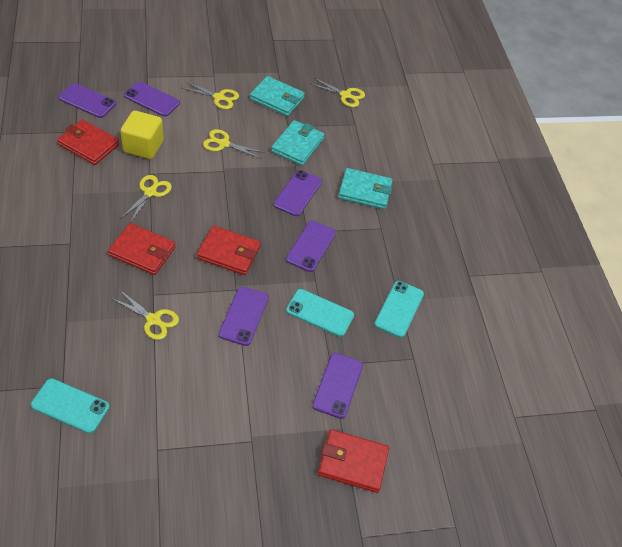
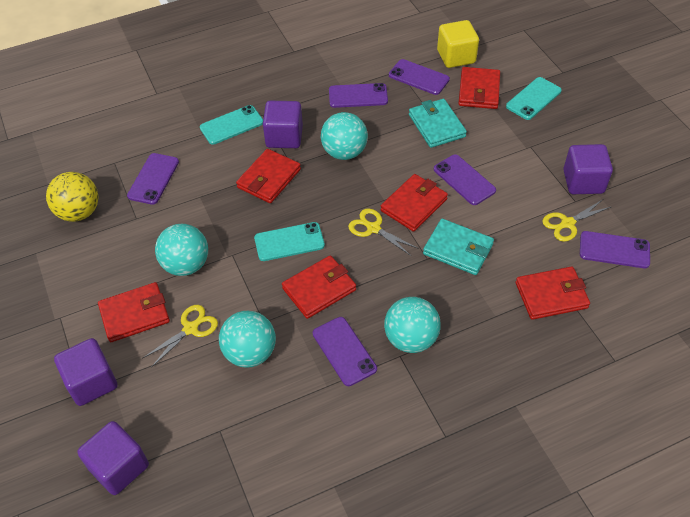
purple cube: none = 0 -> [54,338,117,406] [77,421,149,495] [263,101,303,148] [563,144,613,194] = 4
red wallet: [57,119,119,165] [108,223,176,275] [197,226,261,275] [318,429,389,493] = 4 -> [98,282,170,342] [236,149,301,203] [282,255,356,319] [380,174,448,232] [458,67,500,109] [516,266,590,320] = 6
turquoise ball: none = 0 -> [155,224,208,276] [219,311,276,368] [321,112,368,160] [384,297,441,353] = 4
turquoise wallet: [250,76,305,116] [271,120,325,166] [338,168,393,209] = 3 -> [409,99,467,148] [423,219,494,275] = 2
yellow ball: none = 0 -> [46,172,98,222] = 1
yellow scissors: [111,290,179,340] [120,175,172,223] [182,81,239,109] [203,129,265,159] [309,78,365,107] = 5 -> [143,305,218,367] [348,208,419,256] [542,200,611,242] = 3

